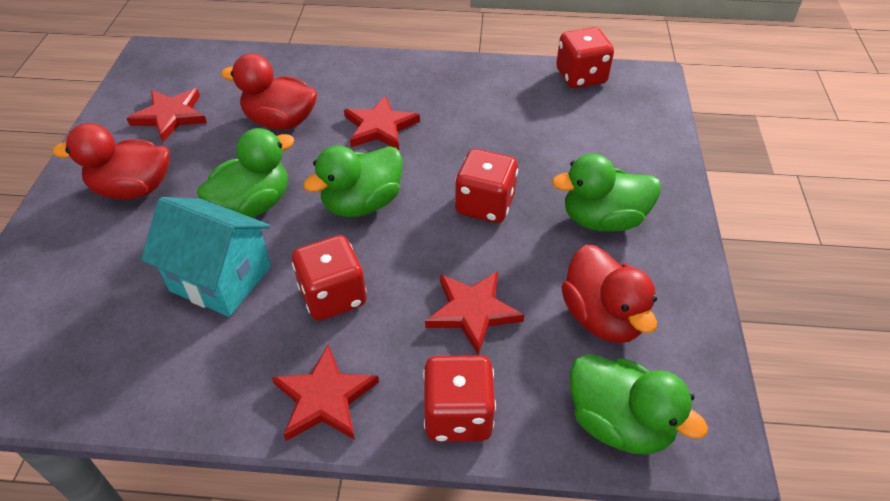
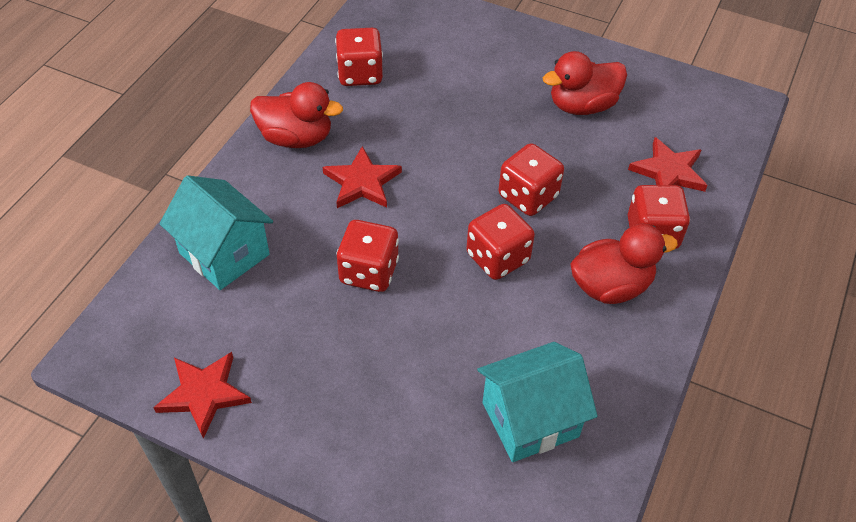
green duck: [197,128,295,218] [303,145,403,217] [552,154,661,232] [570,354,708,455] = 4 -> none = 0
red dice: [292,235,367,321] [423,355,496,442] [455,149,518,223] [556,27,614,88] = 4 -> [335,28,383,86] [336,220,399,292] [466,204,535,280] [498,143,564,216] [628,185,690,249] = 5
red star: [127,89,207,142] [271,344,379,441] [344,95,420,150] [425,271,524,355] = 4 -> [153,352,252,439] [322,146,402,208] [628,137,708,192] = 3
turquoise house: [141,197,271,317] = 1 -> [159,175,273,290] [477,342,598,462] = 2

